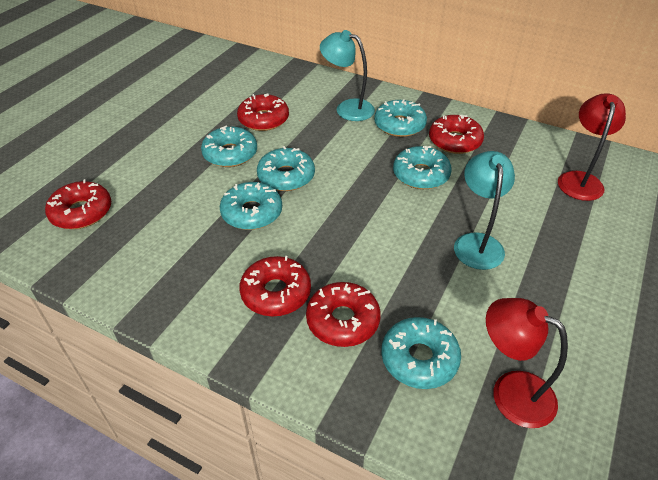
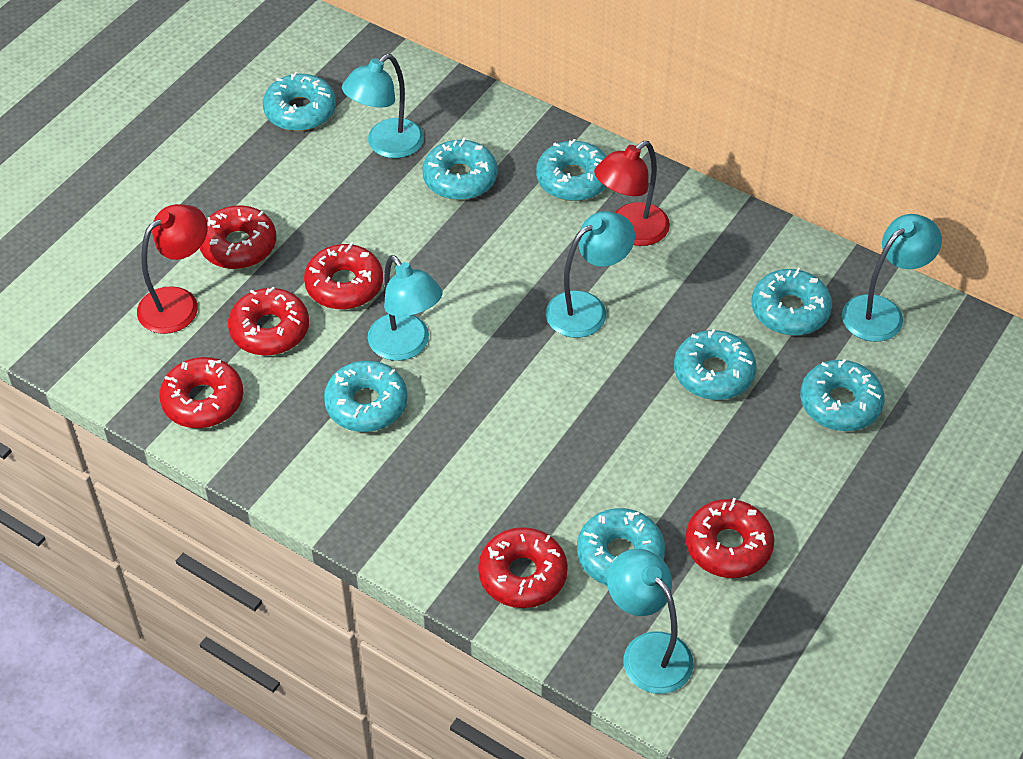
red donut: [45,179,111,229] [237,93,289,131] [239,256,311,316] [306,282,381,347] [429,115,484,154] = 5 -> [159,357,243,428] [200,205,276,269] [228,287,309,356] [304,242,383,309] [478,527,568,608] [686,498,774,578] = 6
turquoise donut: [201,126,257,167] [220,182,282,230] [257,146,315,191] [374,99,427,137] [381,317,461,389] [393,146,452,189] = 6 -> [263,72,336,131] [324,361,408,432] [422,137,498,200] [536,139,606,201] [577,508,665,585] [674,329,757,400] [752,267,832,336] [800,359,884,431] = 8
turquoise lamp: [320,30,375,121] [454,151,515,270] = 2 -> [342,54,424,158] [368,255,443,361] [546,211,635,338] [607,549,694,694] [842,214,942,342] = 5

